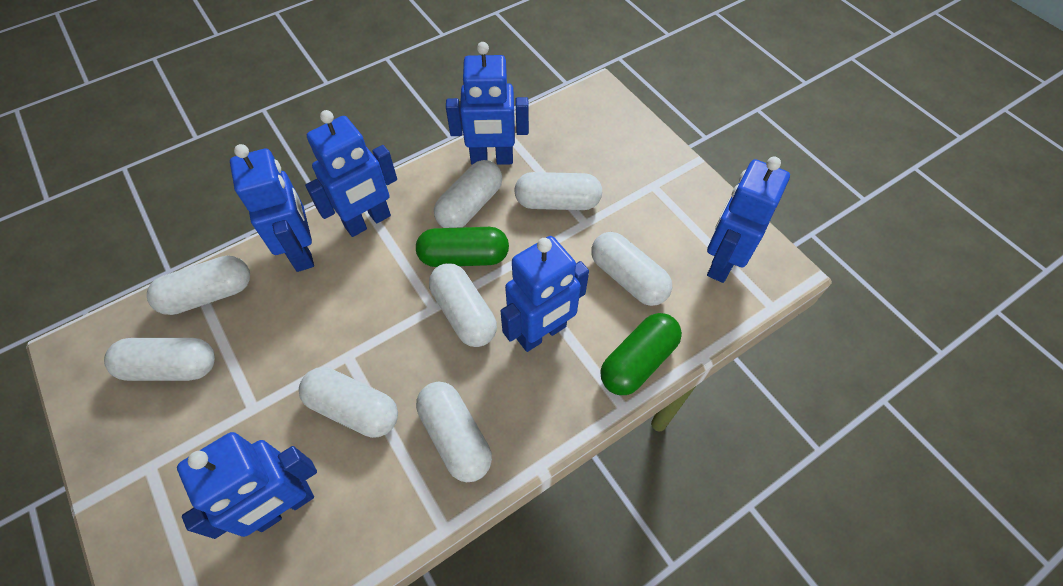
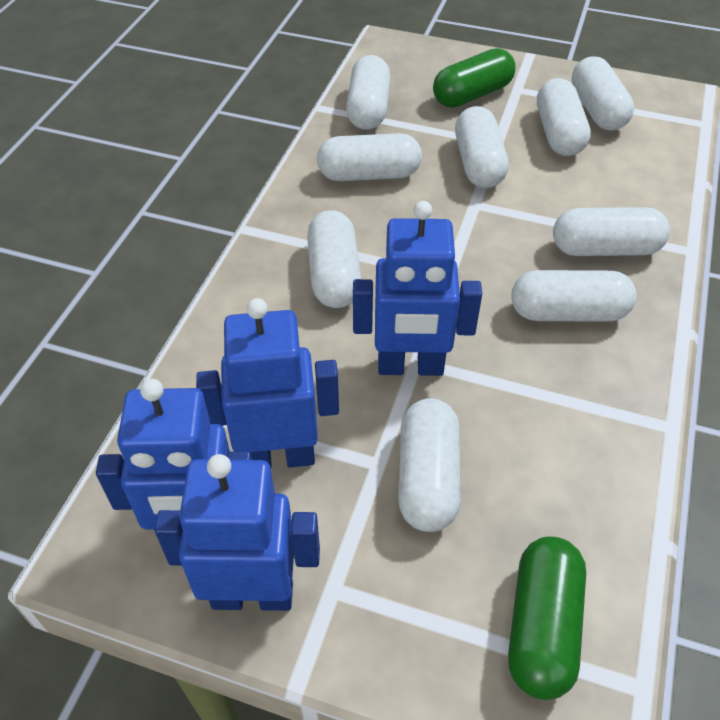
blue robot: [177,432,317,539] [230,144,314,272] [305,110,397,237] [446,42,529,165] [501,236,589,352] [707,157,790,283] = 6 -> [96,379,252,531] [155,454,320,611] [196,298,339,468] [353,201,482,376] = 4
white capsule: [104,338,215,381] [147,256,250,315] [299,367,398,438] [416,382,492,482] [429,263,497,347] [434,160,503,228] [514,172,602,210] [591,232,672,306] = 8 -> [307,210,361,308] [317,133,422,181] [346,55,390,130] [398,398,461,532] [455,106,509,188] [512,270,637,322] [537,78,591,156] [553,207,670,256] [572,56,634,131] = 9

